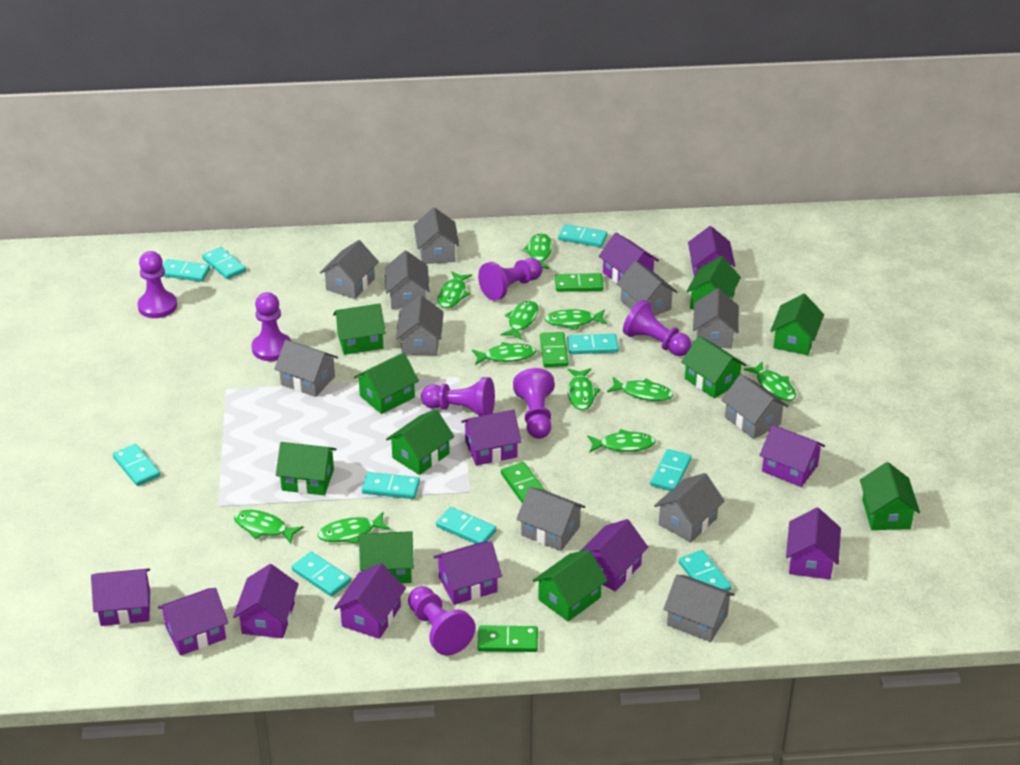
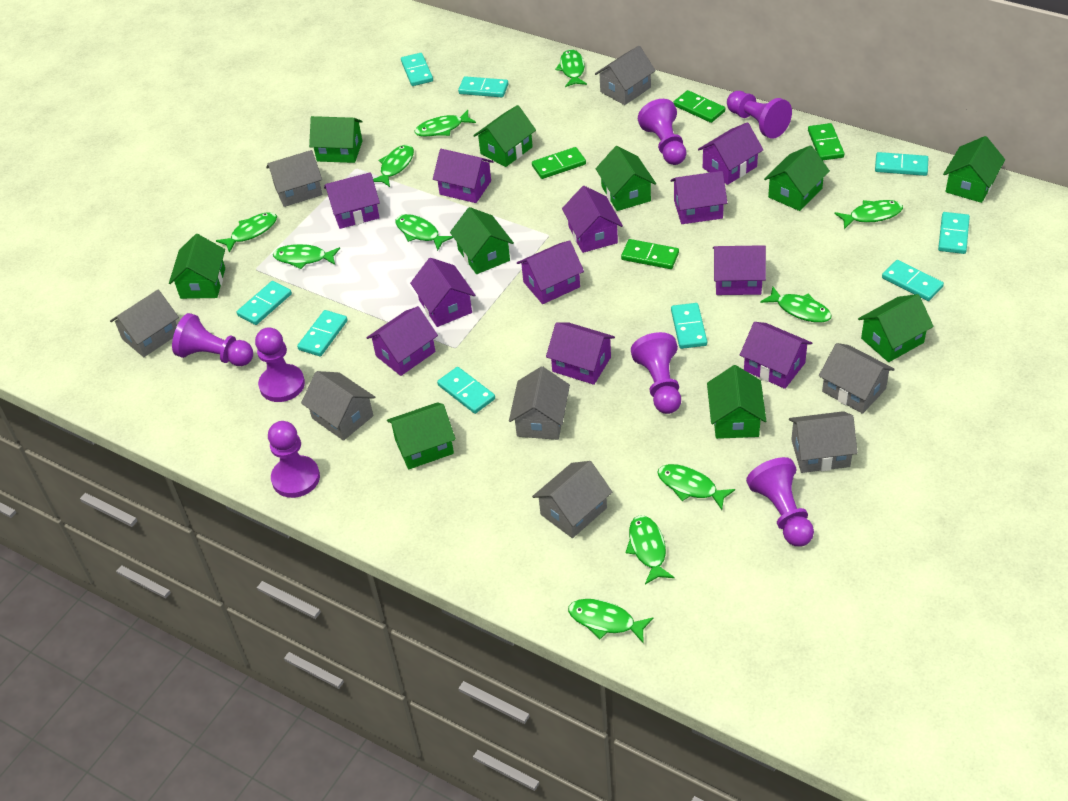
grey house: [274,340,338,397] [320,240,379,299] [385,251,430,309] [396,295,444,355] [414,208,460,264] [516,487,586,551] [617,261,677,316] [654,473,725,542] [663,575,735,642] [693,288,739,349] [721,374,788,439] = 11 -> [110,290,179,357] [266,150,322,207] [301,371,375,441] [509,366,570,440] [532,461,612,538] [595,46,656,105] [789,411,858,473] [819,343,895,414] = 8
turquoise domino: [113,444,160,486] [162,259,210,282] [202,247,246,279] [292,552,351,597] [362,472,420,499] [436,507,497,544] [558,224,607,247] [567,334,619,354] [650,449,692,491] [679,550,732,591] = 10 -> [237,281,292,325] [297,310,348,356] [401,53,433,86] [437,367,495,414] [458,76,508,97] [671,303,707,349] [875,152,928,176] [882,260,944,301] [938,212,970,254] = 9

